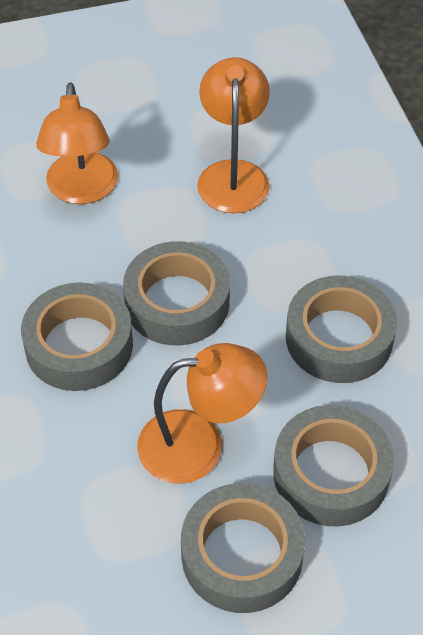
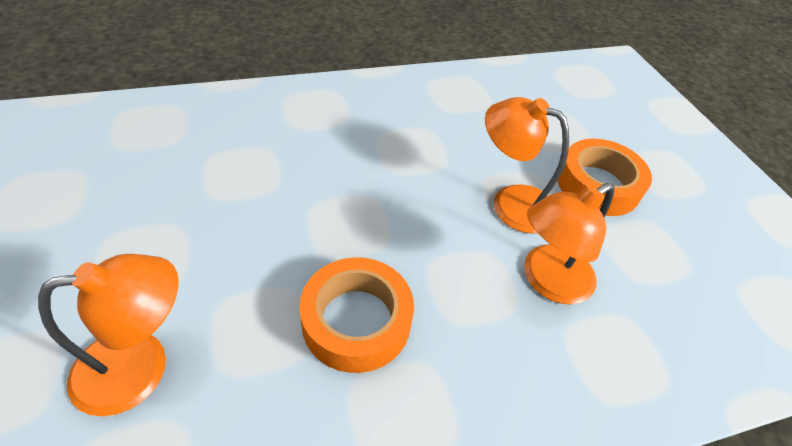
grey tape: [21,282,133,391] [123,241,230,345] [181,483,305,613] [273,405,394,526] [286,276,397,383] = 5 -> none = 0
orange tape: none = 0 -> [299,257,414,373] [558,138,652,216] = 2

